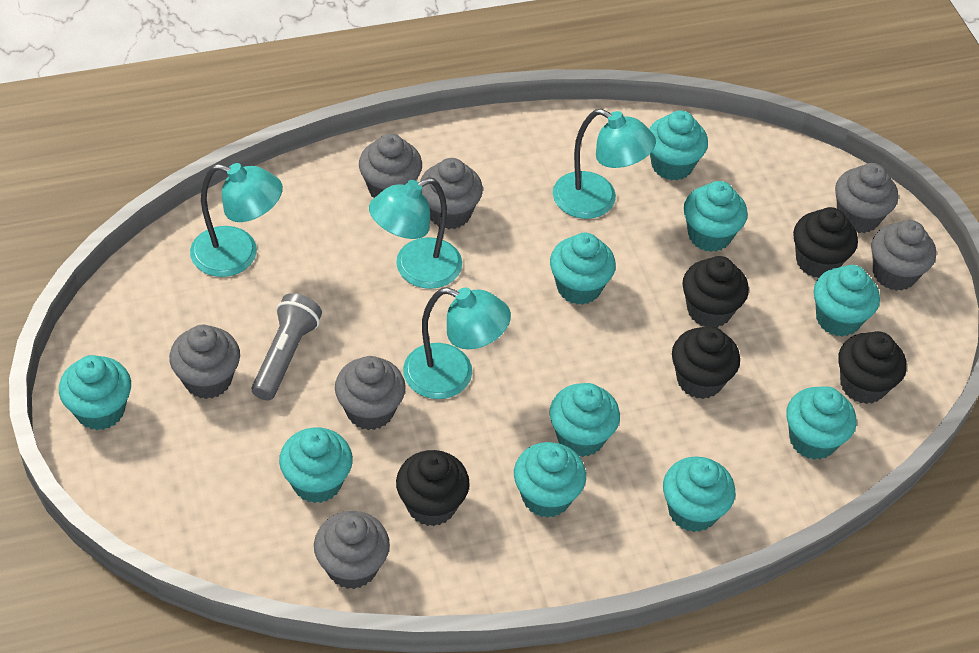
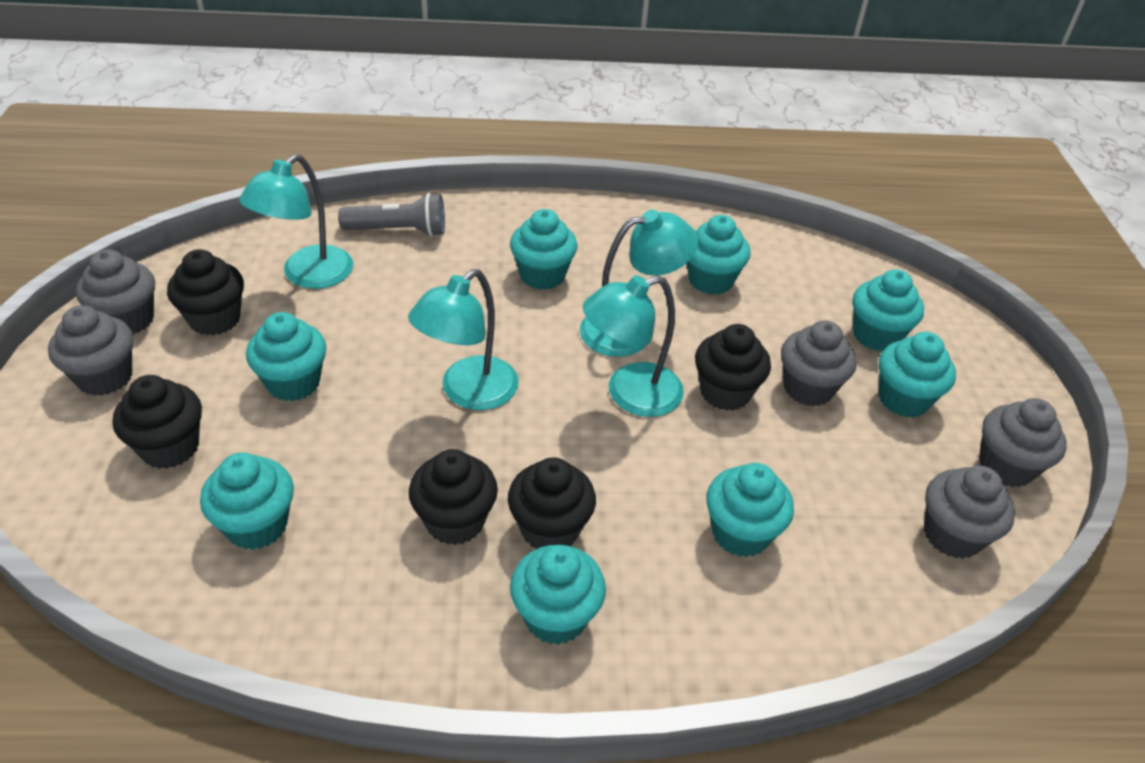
grey cupcake: [169,325,240,399] [314,511,390,589] [335,356,406,430] [359,134,422,198] [420,158,483,229] [835,163,898,233] [871,220,936,291] = 7 -> [48,305,133,396] [76,249,155,334] [781,320,857,406] [924,466,1015,559] [979,398,1067,487] = 5
turquoise cupcake: [59,355,131,430] [279,428,353,503] [514,442,586,518] [549,383,620,457] [550,233,616,305] [649,110,708,180] [663,457,735,532] [684,181,748,252] [786,386,856,460] [814,265,880,337] = 10 -> [200,452,294,550] [246,312,327,401] [510,209,578,290] [510,545,606,645] [687,215,751,295] [706,463,794,557] [853,269,924,352] [879,332,956,418] = 8

